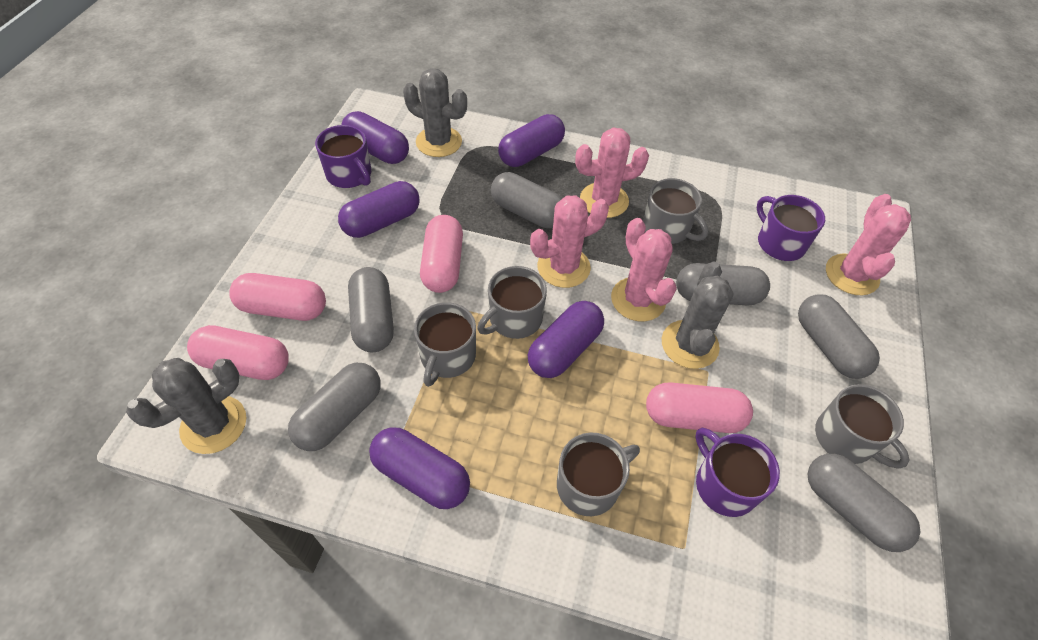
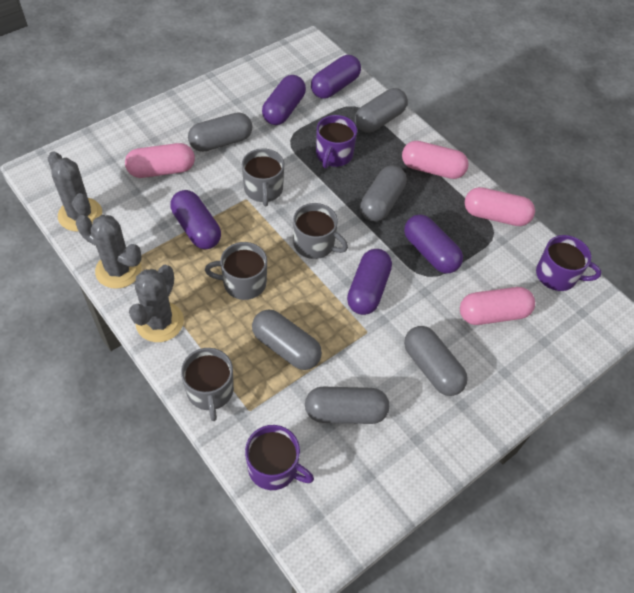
grey mug: [414,302,476,387] [477,266,547,339] [557,433,640,516] [643,178,708,244] [815,384,910,468] = 5 -> [181,348,234,421] [205,242,267,300] [242,148,284,206] [293,203,348,259] = 4
pink cactus: [530,195,609,288] [575,128,649,218] [611,218,677,322] [826,194,911,295] = 4 -> none = 0

